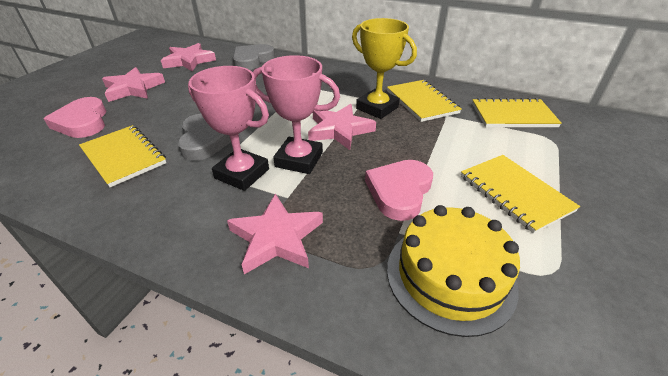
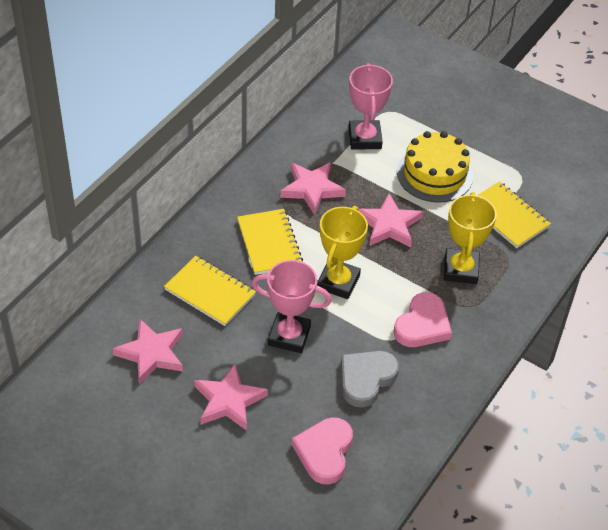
grey heart: [178,113,231,161] [233,44,275,70] = 2 -> [341,351,399,408] = 1
yellow notebook: [79,125,166,187] [387,80,462,122] [461,155,580,234] [472,98,562,127] = 4 -> [164,256,256,326] [237,209,303,275] [477,181,551,248] = 3
yellow trophy: [352,18,417,119] = 1 -> [317,206,368,299] [444,192,497,284] = 2

